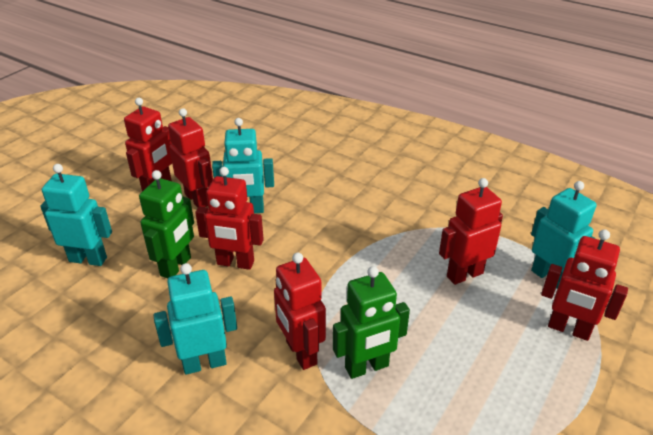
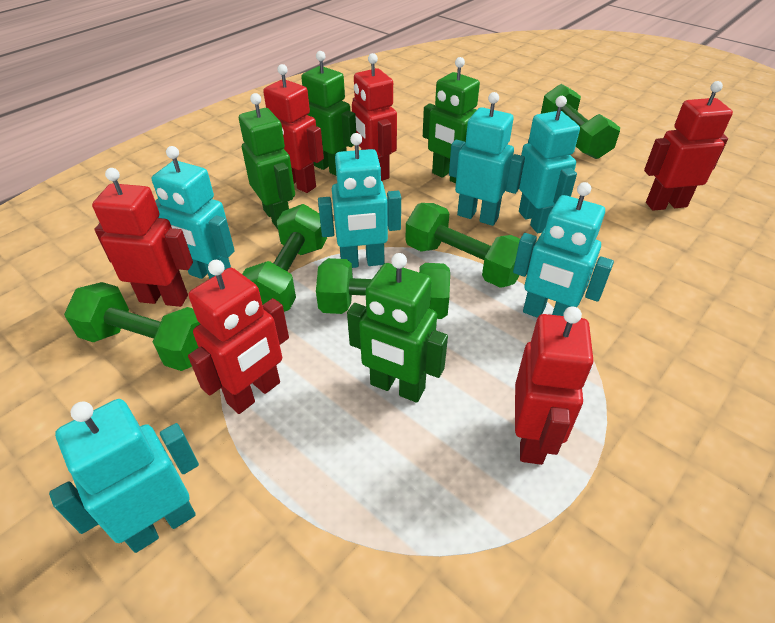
green dumbbell: none = 0 -> [64,282,200,371] [242,204,327,312] [316,258,450,319] [405,203,520,288] [541,84,620,159] = 5
green robot: [139,170,194,278] [333,266,410,379] = 2 -> [239,93,295,229] [301,51,356,176] [347,253,448,403] [423,57,480,183] = 4
turquoise robot: [40,164,112,266] [153,263,237,375] [212,118,274,213] [531,181,596,289] = 4 -> [49,399,199,553] [152,146,235,279] [318,133,401,268] [449,92,525,226] [513,182,614,318] [519,96,580,233] = 6

